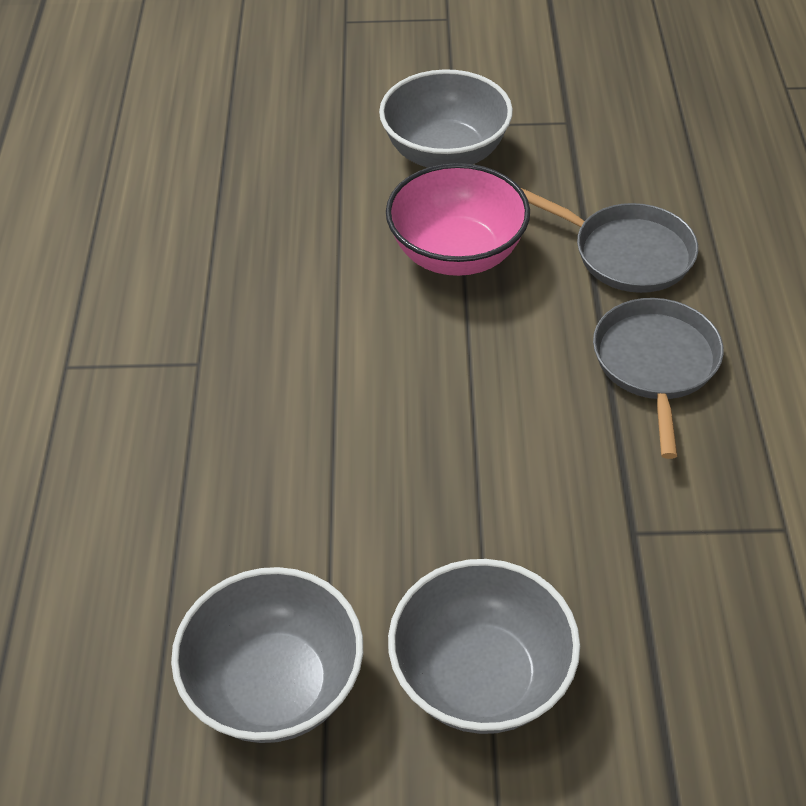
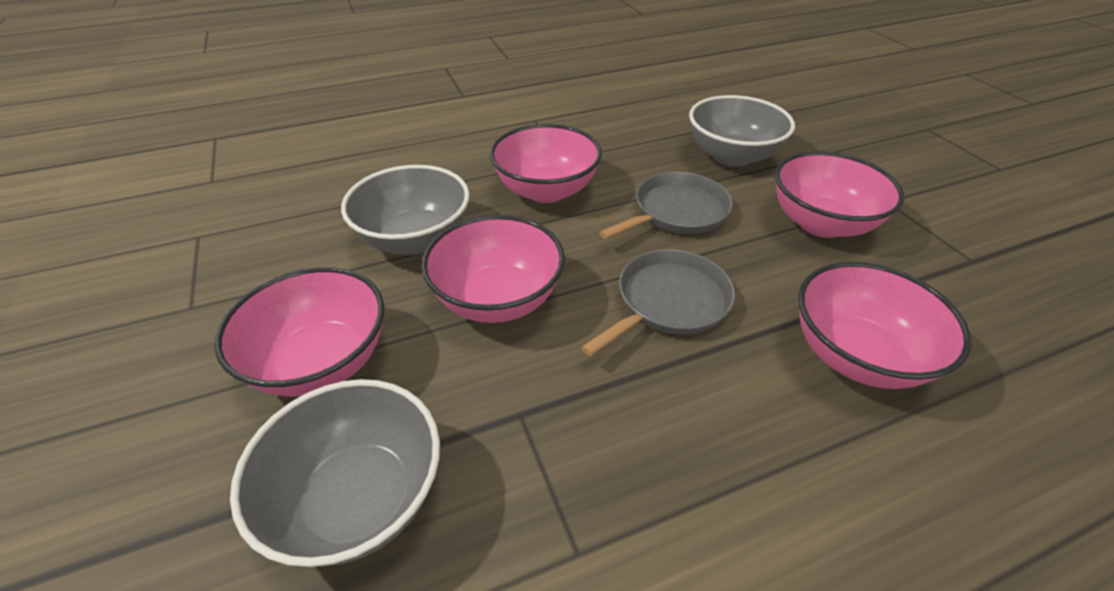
pink bowl: [386,163,530,276] = 1 -> [214,267,384,396] [421,215,565,323] [490,124,602,203] [775,151,904,238] [798,262,972,389] = 5

